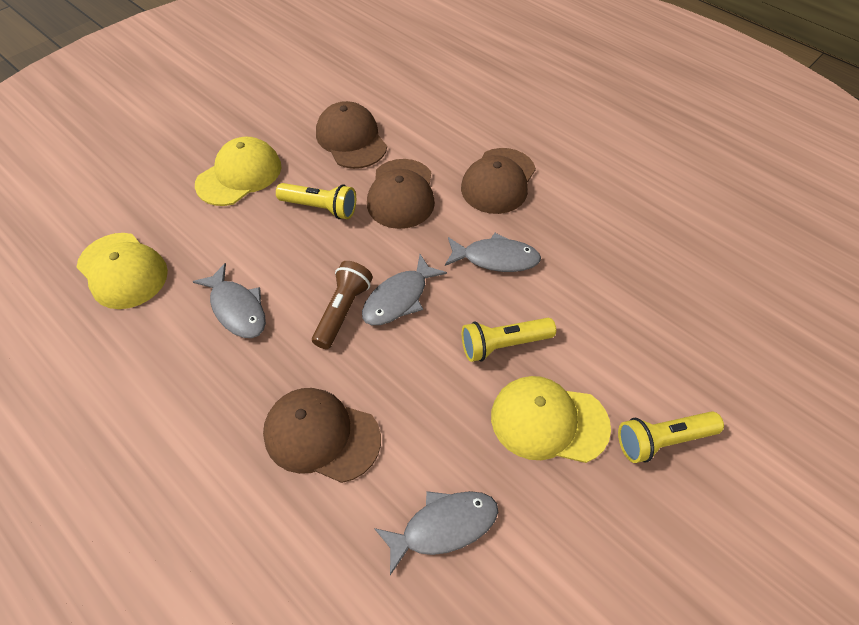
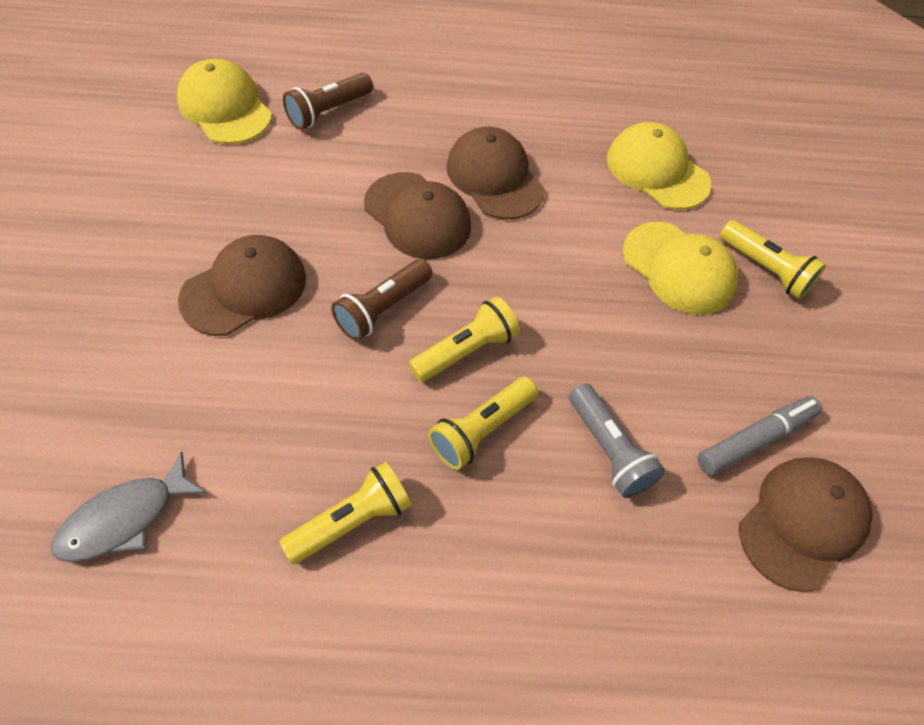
brown flashlight: [312,261,373,349] = 1 -> [283,73,373,130] [331,259,433,341] = 2
grey fish: [192,263,266,338] [362,254,447,325] [374,491,498,575] [445,233,541,272] = 4 -> [51,451,207,562] = 1
grey flashlight: none = 0 -> [569,383,665,498] = 1
grey marker: none = 0 -> [697,396,822,476] = 1
yellow flashlight: [276,183,356,219] [462,318,556,362] [618,411,724,463] = 3 -> [279,462,412,564] [409,297,520,382] [429,377,538,470] [720,220,826,299] = 4

